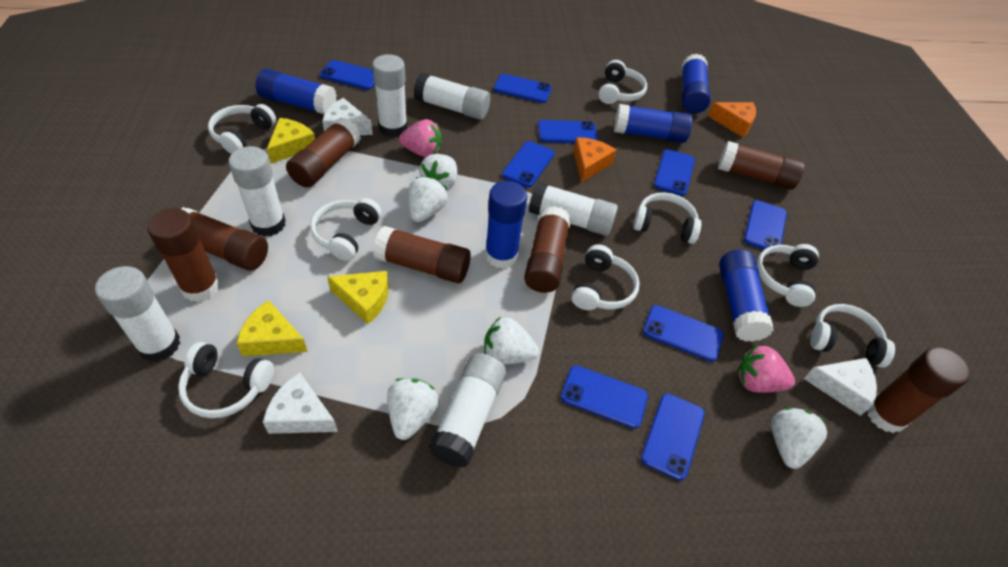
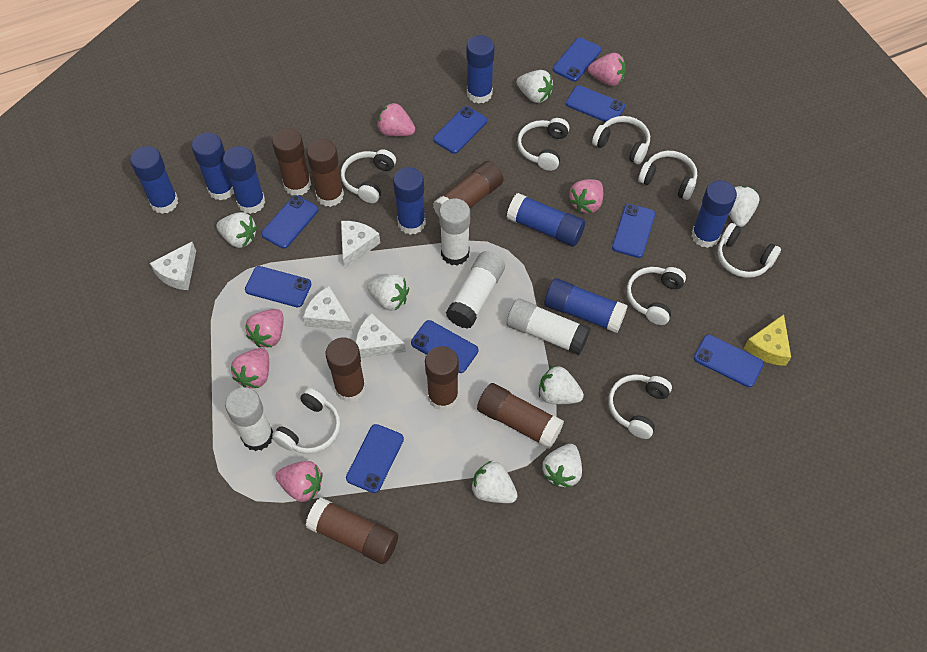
blue glue stick: [255,69,337,114] [485,181,527,269] [614,104,693,143] [682,54,711,113] [719,249,774,342] = 5 -> [130,146,178,214] [192,133,234,201] [223,146,265,214] [393,167,426,235] [466,35,495,104] [507,193,585,246] [544,278,628,333] [692,180,737,248] = 8
orange cheese: [573,137,617,183] [708,102,756,137] = 2 -> none = 0
pink strawberry: [399,119,442,157] [737,345,795,393] = 2 -> [231,348,269,388] [246,309,283,347] [276,461,323,502] [377,103,415,136] [569,179,603,214] [588,53,626,86] = 6
white cheese: [263,372,338,434] [322,98,373,135] [804,358,877,416] = 3 -> [150,242,196,290] [303,286,353,331] [341,221,380,269] [356,313,406,358] = 4
white glue stick: [95,266,180,362] [229,146,286,237] [372,54,407,137] [414,73,490,120] [428,353,506,468] [529,182,618,236] = 6 -> [225,387,273,451] [439,198,470,266] [446,251,505,328] [507,298,590,355] = 4
white strawberry: [387,378,439,440] [408,177,448,222] [419,154,457,191] [484,317,539,365] [771,408,827,469] = 5 -> [216,212,257,248] [367,274,409,311] [471,461,518,503] [517,70,554,103] [539,366,584,404] [542,444,582,488] [729,186,759,227] = 7
yellow cheese: [236,300,308,357] [267,118,315,163] [327,271,389,324] = 3 -> [744,314,791,366] = 1

